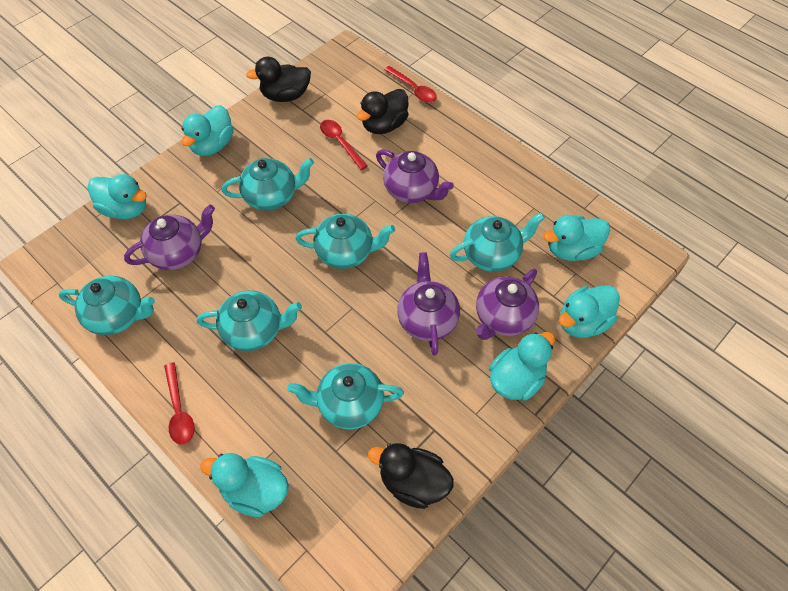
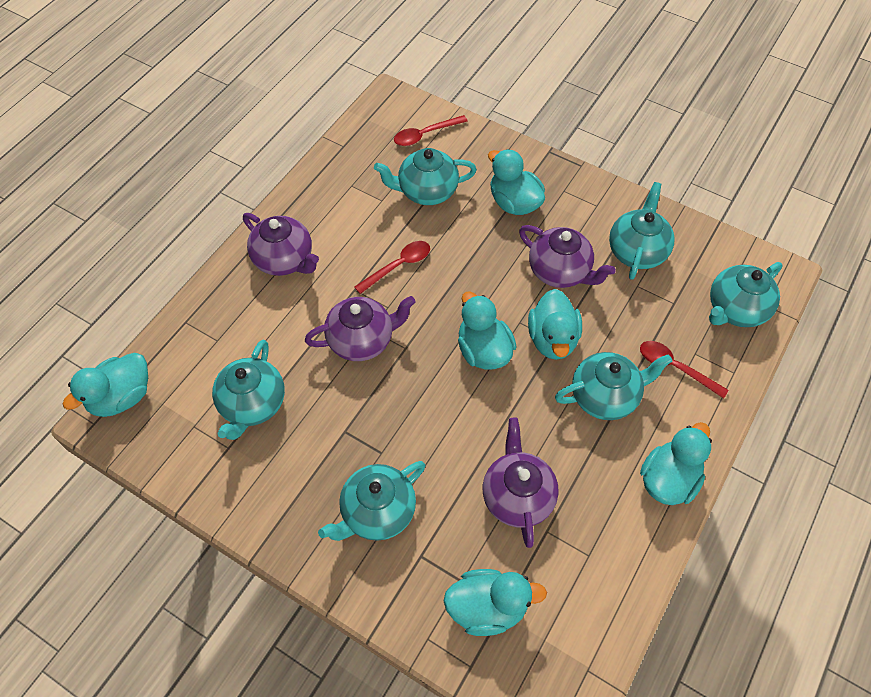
black duck: [246,57,311,102] [357,89,409,134] [368,443,454,509] = 3 -> none = 0

